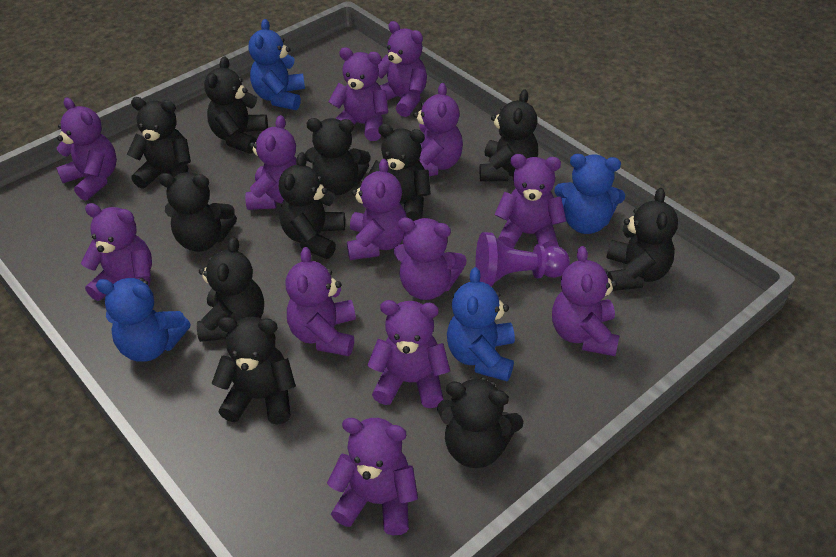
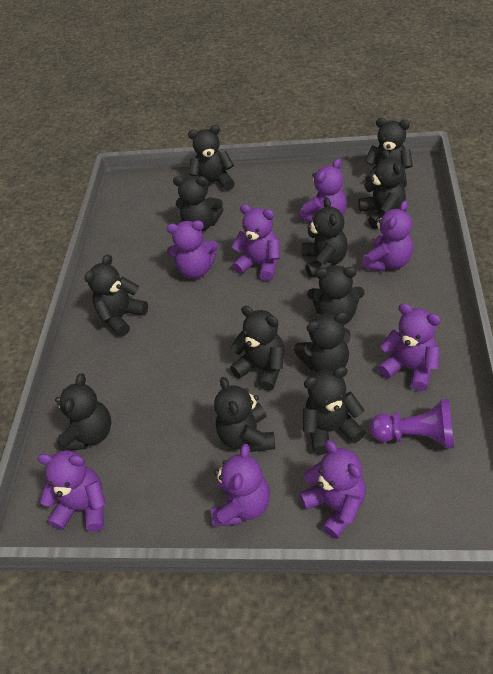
black teddy bear: [127,97,191,189] [159,172,237,252] [197,237,264,342] [204,56,268,154] [212,317,296,424] [279,152,345,259] [305,118,371,195] [367,124,431,221] [437,377,523,468] [480,89,538,181] [607,188,678,291] = 11 -> [55,373,111,451] [84,254,148,336] [173,176,224,232] [188,125,235,192] [214,377,275,452] [230,306,284,391] [294,312,351,373] [302,197,348,278] [303,366,365,455] [308,265,364,325] [359,150,406,229] [365,118,413,188] = 12
blue teddy bear: [96,278,191,362] [248,19,305,110] [447,267,515,382] [554,154,625,234] = 4 -> none = 0
purple teddy bear: [56,98,117,201] [81,203,152,301] [245,115,297,210] [285,247,356,356] [327,418,418,535] [328,47,388,141] [347,159,407,260] [367,300,450,408] [378,21,427,117] [394,218,467,300] [413,83,463,176] [494,154,566,249] [552,246,619,356] = 13 -> [38,450,106,532] [167,220,218,279] [211,444,270,527] [231,204,280,281] [299,158,347,223] [299,440,366,539] [362,201,413,272] [378,303,441,391] = 8

